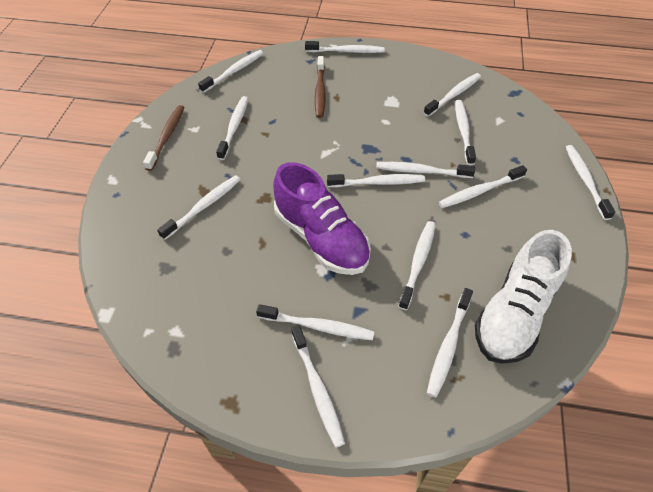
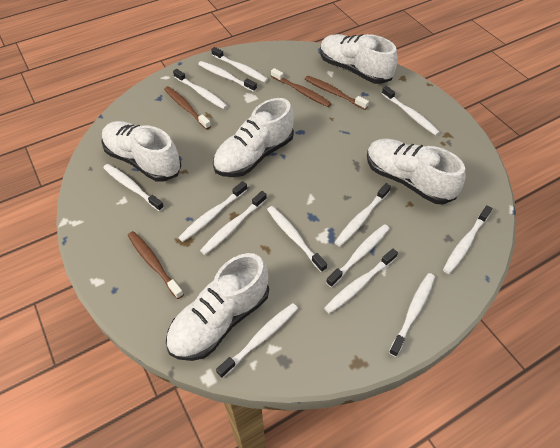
brown toothbrush: [143,105,185,171] [315,56,326,118] = 2 -> [128,231,184,299] [164,86,211,130] [271,68,332,107] [305,76,369,110] = 4
purple shoe: [273,162,371,275] = 1 -> none = 0
white shoe: [475,230,572,364] = 1 -> [101,121,182,182] [166,253,269,361] [213,98,294,177] [320,34,398,84] [367,138,466,204] = 5

